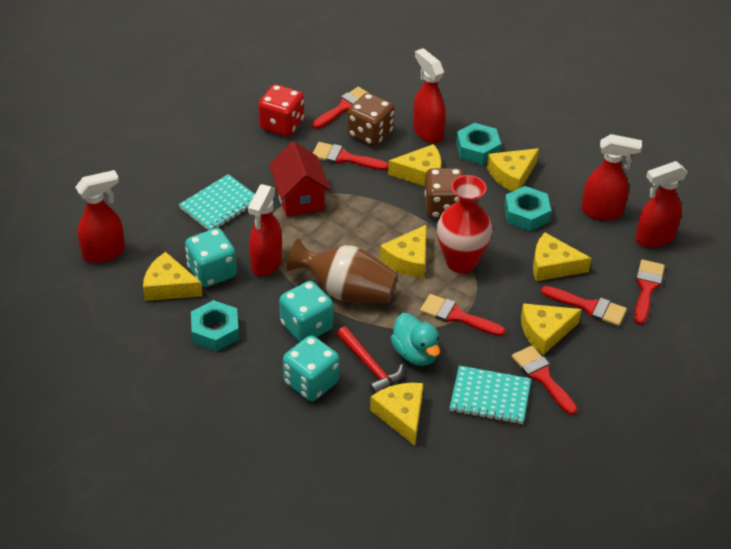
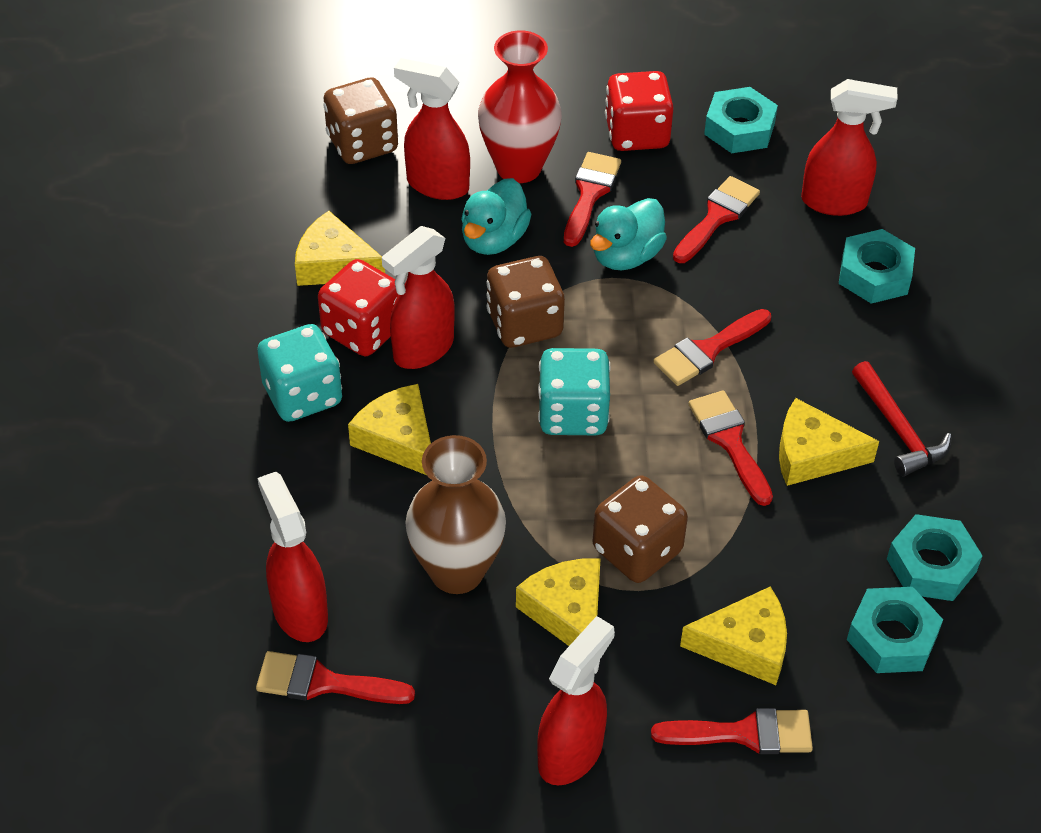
brown dice: [347,93,395,146] [424,168,464,218] = 2 -> [323,77,398,164] [486,256,565,348] [593,475,688,583] = 3
red dice: [258,84,304,137] = 1 -> [318,259,399,356] [605,71,674,151] = 2
red house: [269,141,331,217] = 1 -> none = 0
turquoise dice: [185,228,237,287] [279,281,334,342] [283,335,340,401] = 3 -> [257,324,342,422] [538,348,610,435] = 2
turquoise duck: [391,313,440,366] = 1 -> [461,178,532,255] [590,198,667,270] = 2
turquoise notebook: [179,174,255,231] [450,366,531,424] = 2 -> none = 0
turquoise nut: [191,300,239,352] [456,123,501,165] [504,186,551,231] = 3 -> [704,87,778,153] [839,229,915,304] [847,587,943,673] [887,514,983,601] = 4
yellow cheese: [143,252,203,301] [370,383,423,446] [380,225,427,278] [388,144,441,186] [487,148,539,192] [521,303,582,355] [533,233,592,281] = 7 -> [295,211,385,286] [348,384,431,475] [516,558,601,646] [680,586,787,685] [779,398,879,486] = 5

